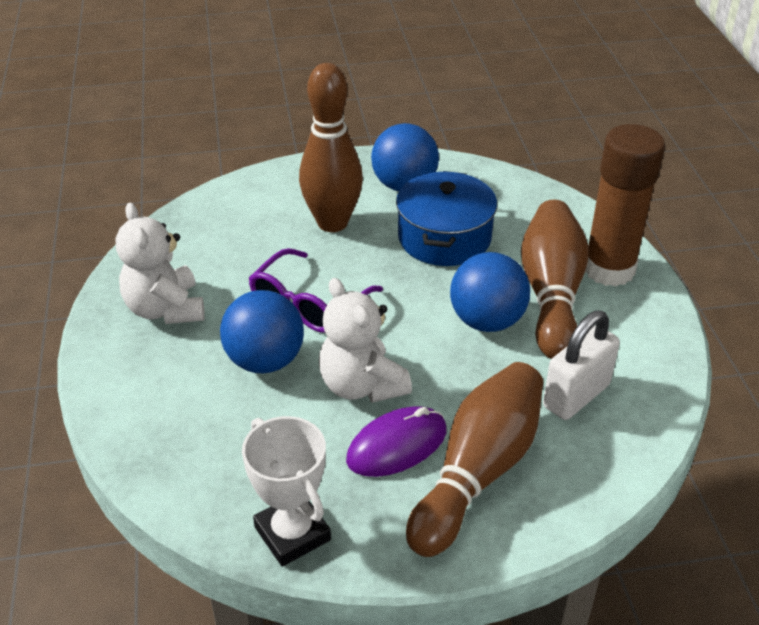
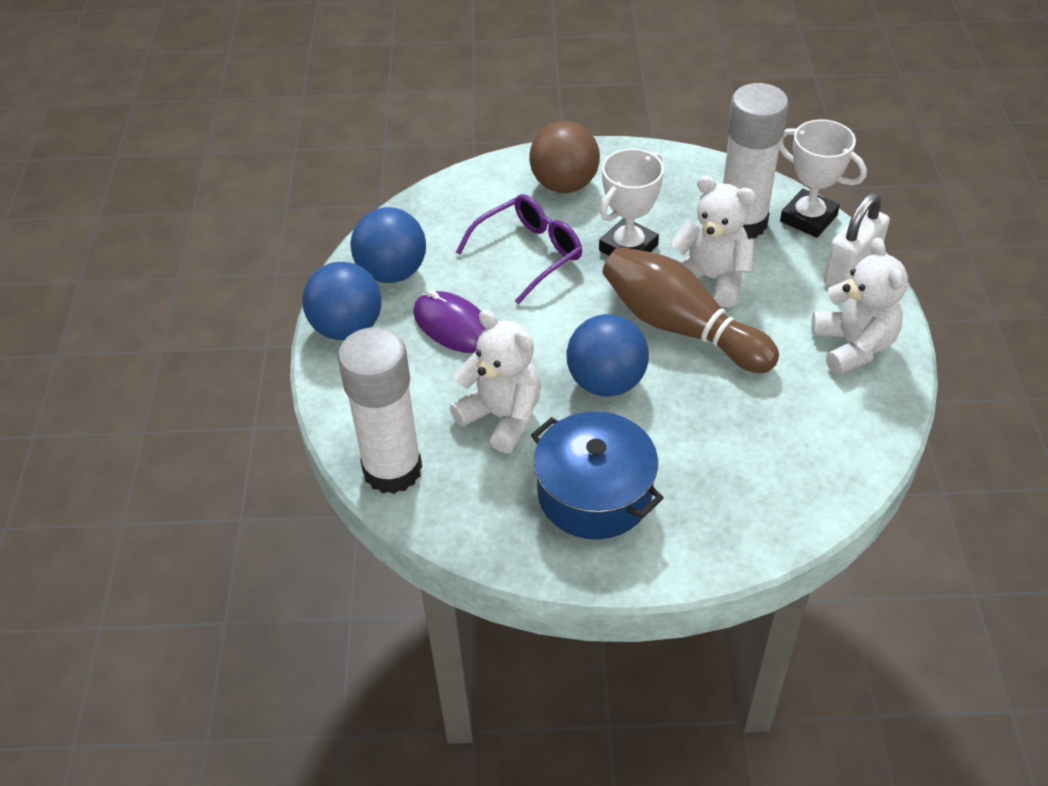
brown ball: none = 0 -> [529,121,600,193] = 1
brown bowling pin: [299,63,363,232] [406,362,543,557] [521,200,589,359] = 3 -> [603,246,779,373] = 1
brown glue stick: [585,124,665,287] = 1 -> none = 0
white glue stick: none = 0 -> [337,327,422,494] [723,83,789,239] = 2
white teddy bear: [116,202,205,324] [319,278,412,403] = 2 -> [450,310,541,453] [670,175,756,308] [811,237,908,375] = 3
white trophy: [242,416,331,567] = 1 -> [599,148,664,256] [779,119,867,238] = 2

